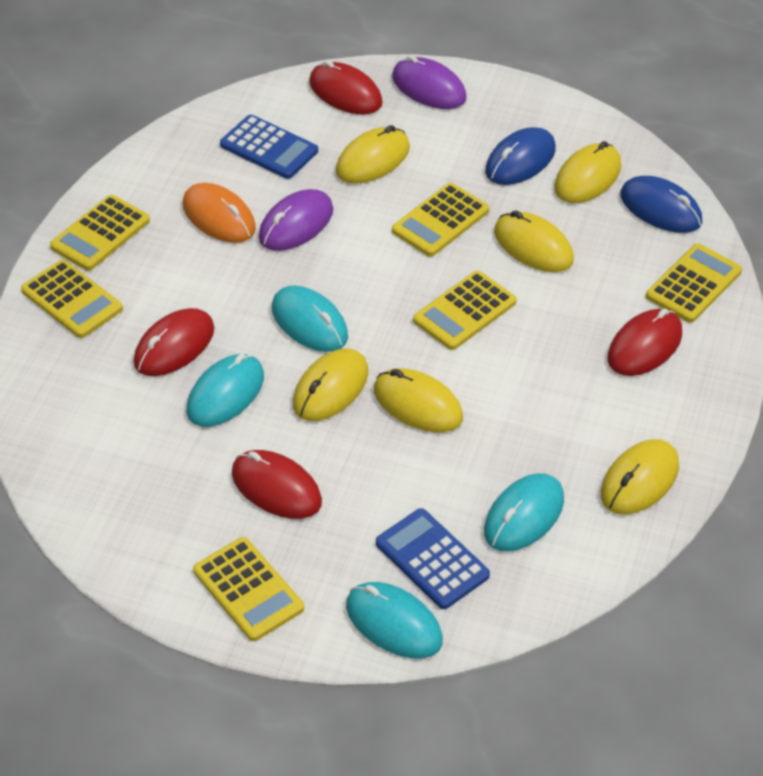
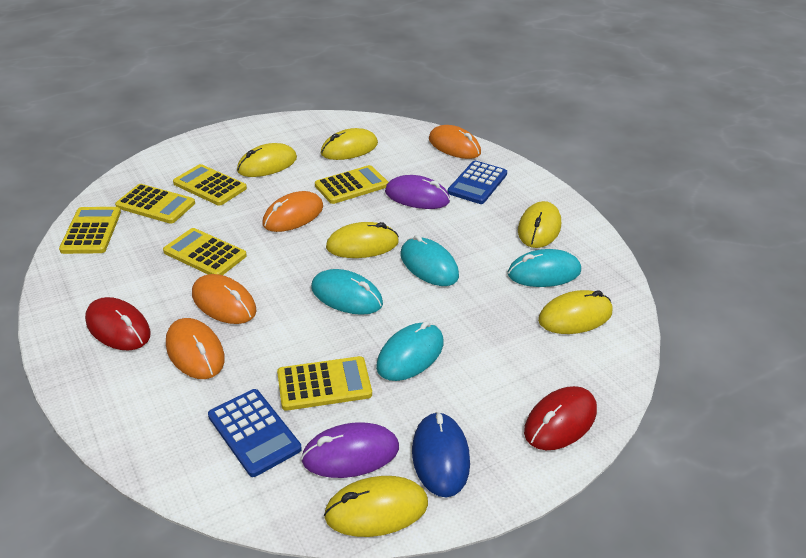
blue mouse: [485,127,556,185] [620,176,702,233] = 2 -> [412,412,470,498] = 1
orange mouse: [183,183,256,243] = 1 -> [166,318,225,379] [192,274,257,324] [262,191,323,232] [429,125,481,159] = 4
red mouse: [134,308,215,376] [232,450,322,519] [309,60,382,114] [608,308,682,376] = 4 -> [85,297,151,351] [524,386,597,450] = 2

